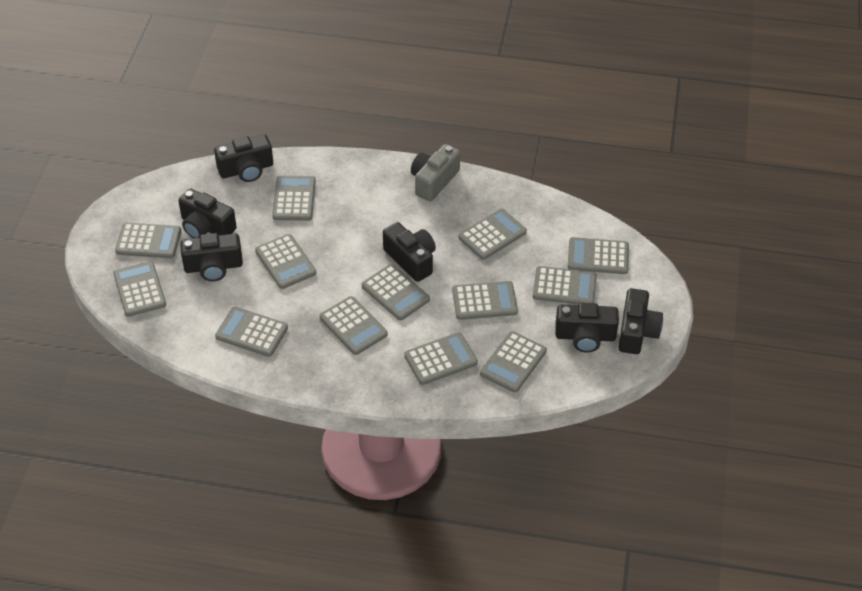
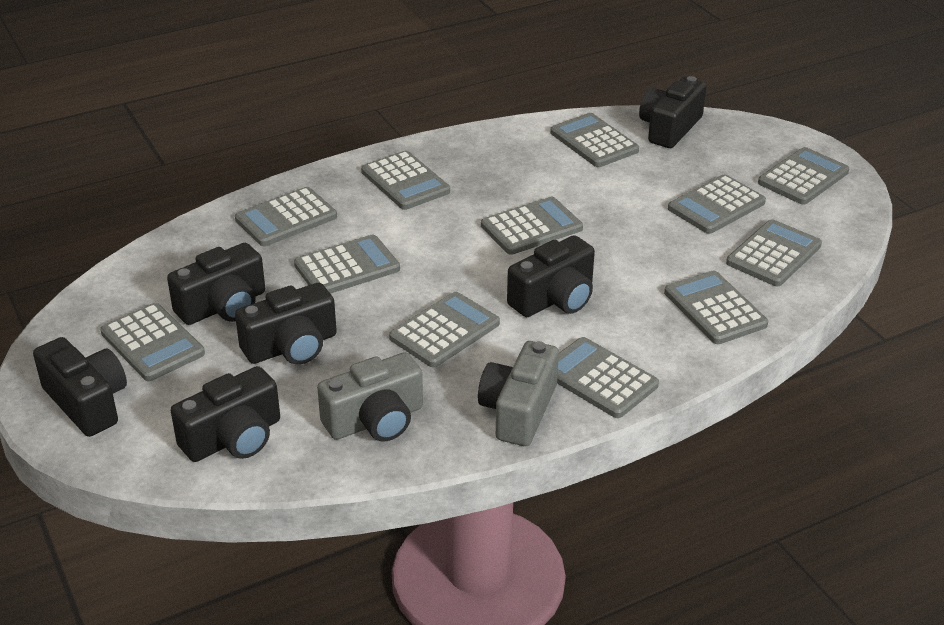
grey calculator: [113,261,166,317] [115,223,181,258] [215,307,288,357] [255,234,316,289] [272,176,316,221] [319,296,388,355] [362,264,430,320] [404,332,478,385] [452,281,518,320] [459,209,527,260] [480,331,547,393] [533,266,597,305] [568,237,629,274] = 13 -> [100,303,205,381] [235,187,337,246] [294,235,400,294] [361,151,450,210] [389,292,500,368] [481,197,583,255] [550,113,639,167] [557,337,659,418] [664,270,768,344] [668,174,766,234] [726,219,822,286] [758,147,849,205] = 12
grey camera: [411,144,460,202] = 1 -> [317,352,423,441] [478,341,559,446] = 2

